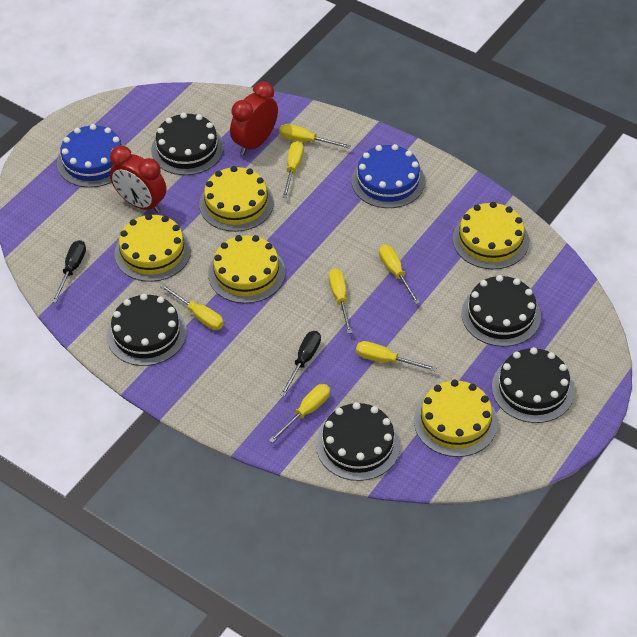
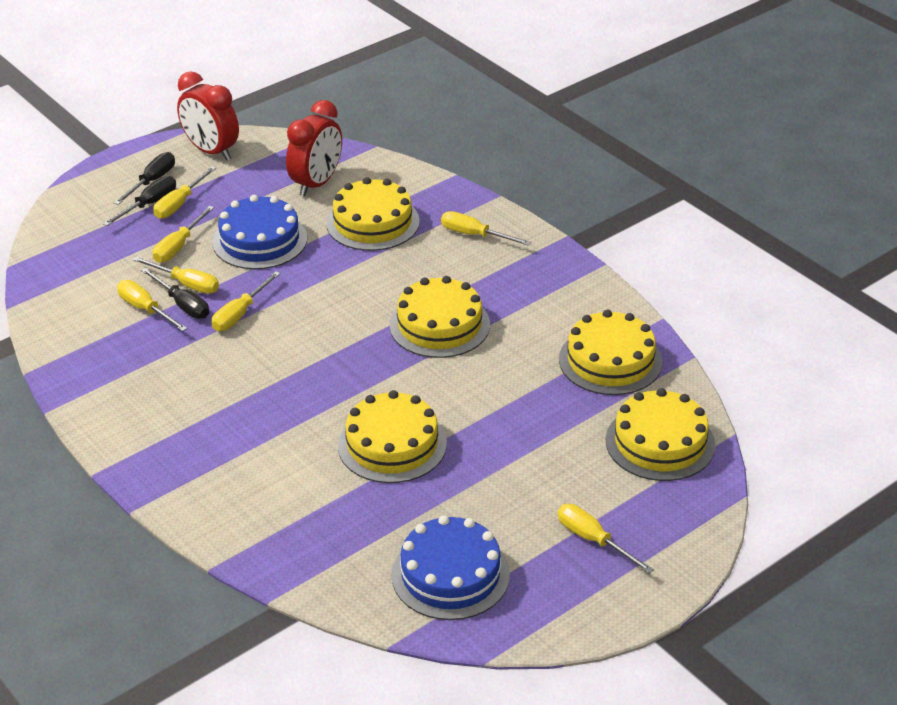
black cake: [107,294,187,366] [151,113,224,175] [316,402,401,481] [461,275,541,347] [492,347,575,423] = 5 -> none = 0
black screwdriver: [52,240,86,303] [280,331,321,396] = 2 -> [103,176,176,226] [114,152,175,205] [141,268,209,319] = 3

